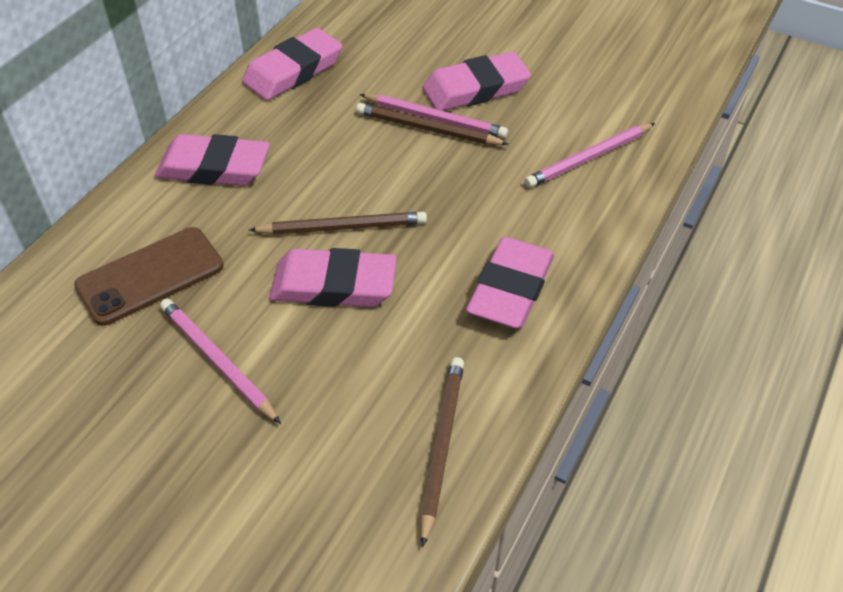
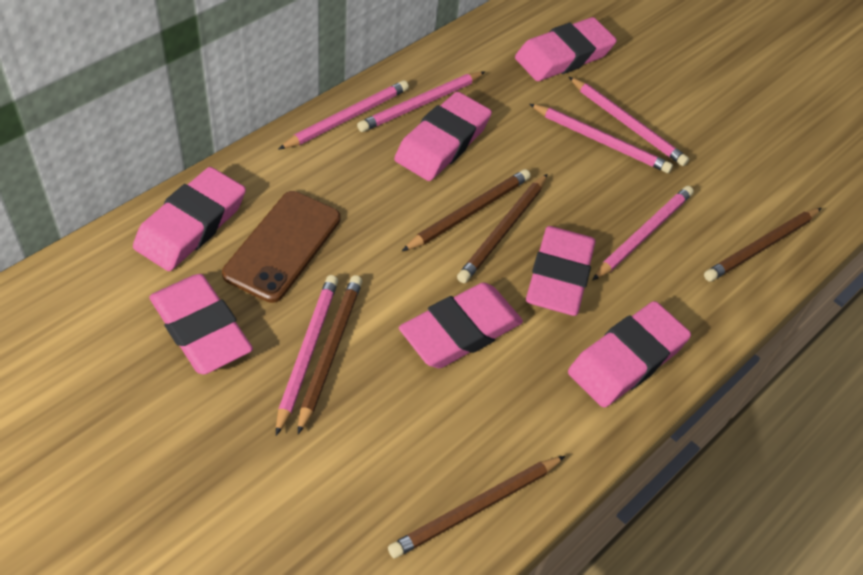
brown pencil: [249,212,427,235] [356,103,508,145] [420,357,464,547] = 3 -> [298,275,362,434] [388,456,565,558] [402,169,531,251] [457,174,547,283] [704,208,821,282] = 5
pink eraser: [155,134,270,186] [242,28,342,101] [269,248,396,307] [423,52,531,111] [466,237,554,329] = 5 -> [133,167,246,271] [149,274,253,375] [394,92,492,181] [399,282,523,368] [515,17,617,81] [526,226,596,316] [568,301,691,408] = 7
pink pencil: [160,299,281,424] [360,94,508,138] [524,123,655,188] = 3 -> [276,275,338,436] [278,80,409,150] [357,72,485,132] [529,104,673,173] [569,77,689,166] [593,186,694,280] = 6

